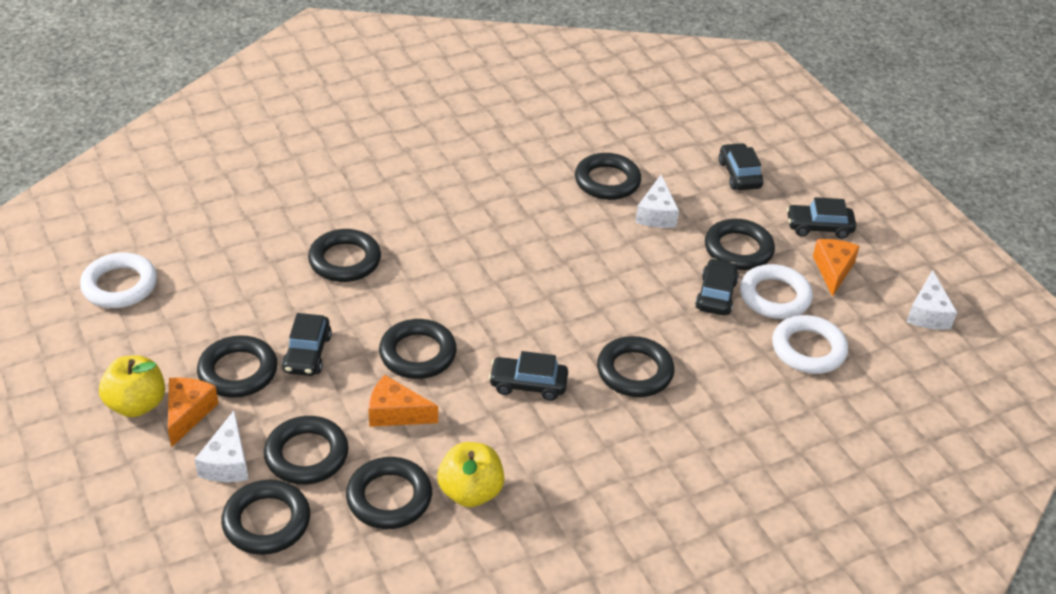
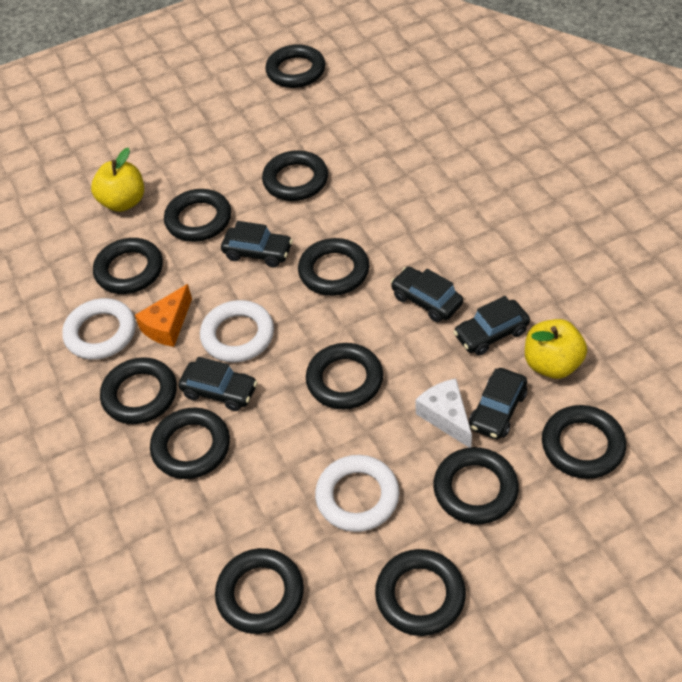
black ring: [197,335,278,398] [221,480,310,555] [264,416,349,485] [308,229,381,282] [346,457,432,529] [379,319,457,379] [575,153,641,200] [597,336,675,397] [705,219,775,270] = 9 -> [93,238,163,294] [100,357,177,424] [150,407,230,479] [164,189,231,242] [215,548,304,634] [262,150,328,201] [265,44,325,88] [298,238,369,296] [306,343,383,409] [375,549,466,636] [433,447,519,524] [542,405,626,479] = 12
orange cheese: [168,377,219,447] [368,375,438,427] [813,239,860,297] = 3 -> [135,284,192,347] = 1
white cheese: [195,411,249,482] [635,175,679,228] [907,270,957,330] = 3 -> [415,379,472,448] = 1

